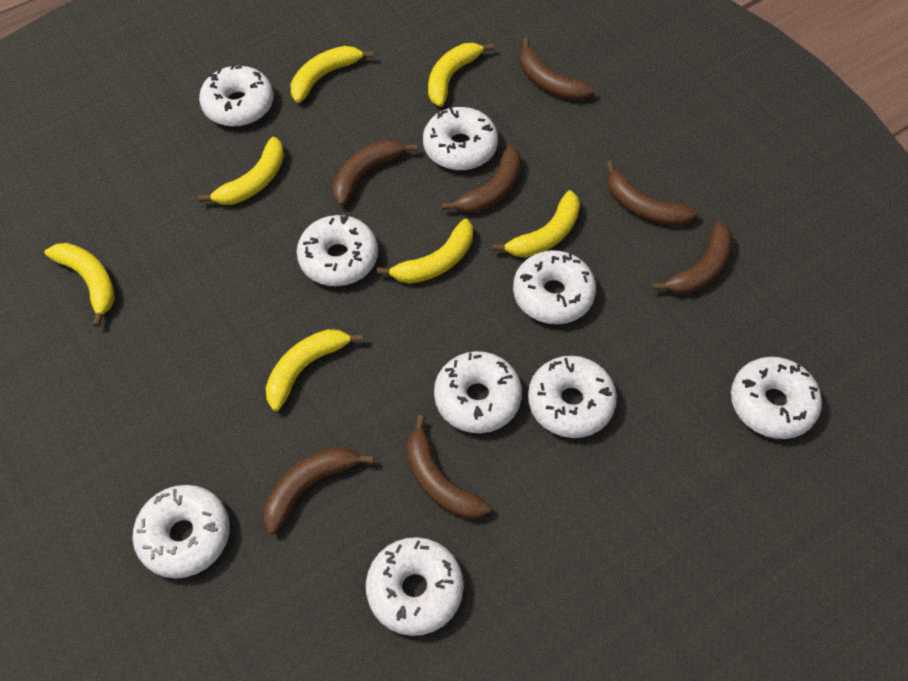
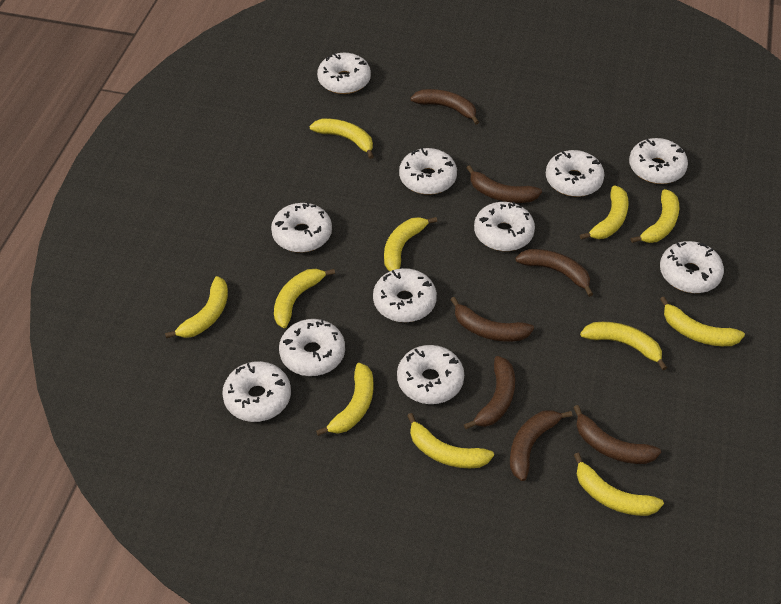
white donut: [132,485,230,578] [199,64,274,127] [297,215,378,286] [366,537,464,636] [423,107,498,170] [434,351,522,433] [513,250,596,324] [528,356,617,438] [731,357,822,439] = 9 -> [222,361,291,422] [271,202,332,253] [279,319,345,376] [317,53,371,94] [373,268,437,322] [397,345,464,404] [399,148,457,195] [474,202,535,251] [546,150,604,197] [629,138,688,184] [660,241,724,293] = 11
yellow banana: [44,243,115,327] [198,137,284,205] [266,329,364,411] [290,46,374,103] [377,219,473,284] [428,43,494,107] [492,190,580,257] = 7 -> [165,276,228,338] [274,269,335,328] [310,119,374,159] [316,363,373,436] [384,217,437,271] [407,413,494,468] [574,453,664,516] [580,185,629,239] [580,322,667,370] [631,189,680,243] [660,297,745,346] = 11

